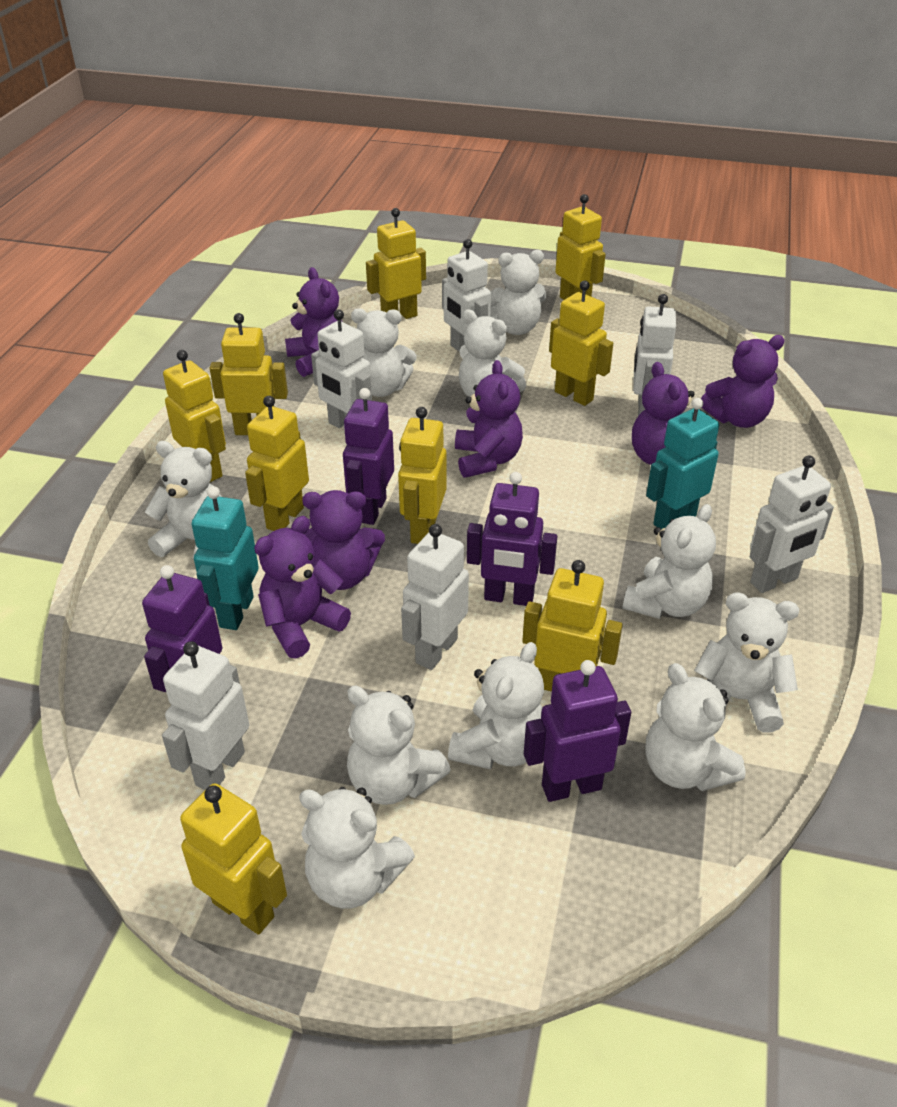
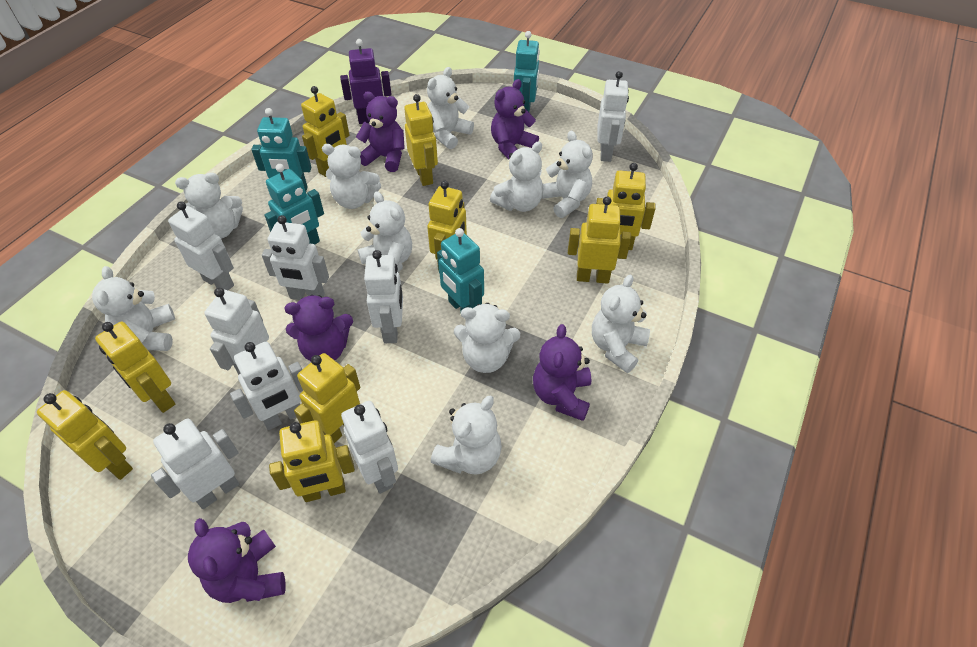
purple robot: [142,565,222,692] [343,388,394,525] [467,472,557,606] [524,660,631,802] = 4 -> [340,39,392,124] = 1
purple teddy bear: [254,516,351,659] [285,267,342,377] [302,490,385,590] [455,360,523,478] [632,362,694,465] [701,335,785,428] = 6 -> [188,518,286,603] [285,295,353,361] [356,91,405,172] [491,79,539,160] [533,324,592,421] = 5
turquoise robot: [191,486,259,630] [646,398,719,529] = 2 -> [252,108,311,191] [264,164,324,244] [437,228,484,313] [514,31,540,112] = 4
white robot: [162,641,249,790] [311,310,372,428] [401,524,469,670] [442,239,491,351] [633,294,676,416] [749,455,834,593] = 6 -> [151,418,239,509] [168,202,234,291] [204,288,269,375] [230,342,303,430] [262,215,329,300] [341,401,398,494] [364,250,403,343] [597,71,629,162] = 8

